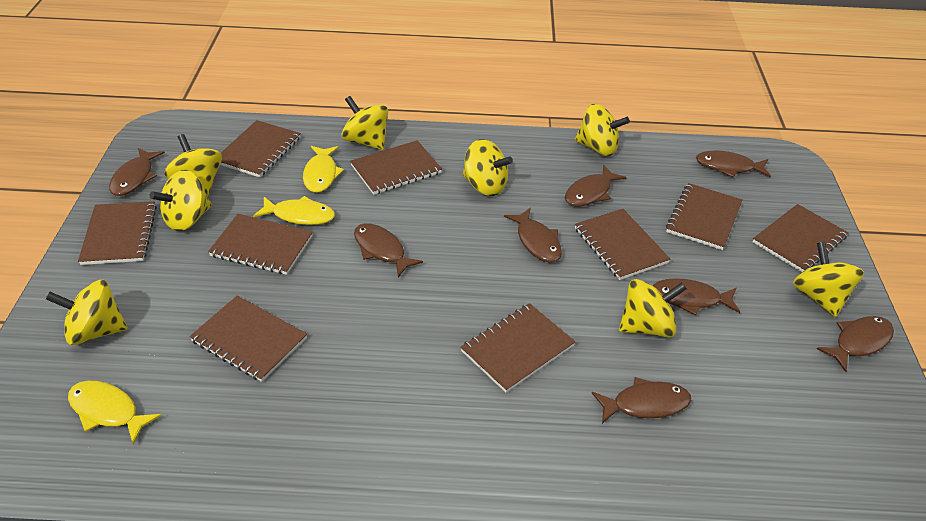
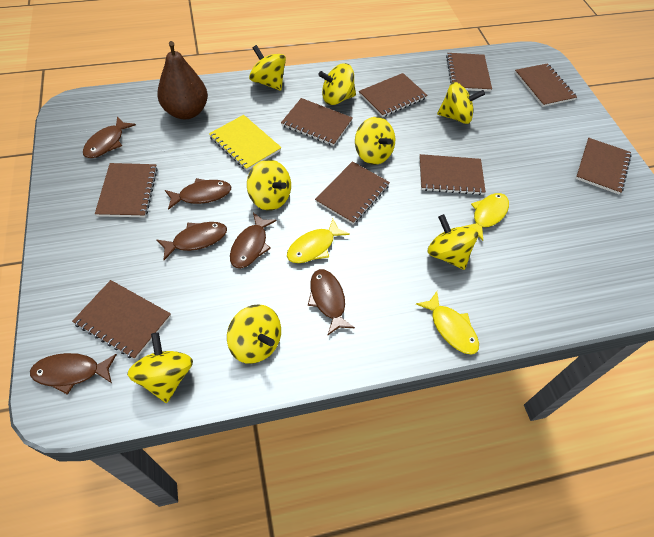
brown fish: [109,148,165,196] [354,223,423,277] [504,208,562,263] [565,165,626,207] [592,377,691,424] [652,278,740,315] [696,151,771,177] [817,316,894,372] = 8 -> [30,353,117,395] [83,116,136,158] [156,222,227,260] [165,178,231,210] [230,213,277,268] [308,269,355,336] = 6
brown pear: none = 0 -> [157,41,208,119] = 1
yellow notebook: none = 0 -> [209,115,282,171] = 1

